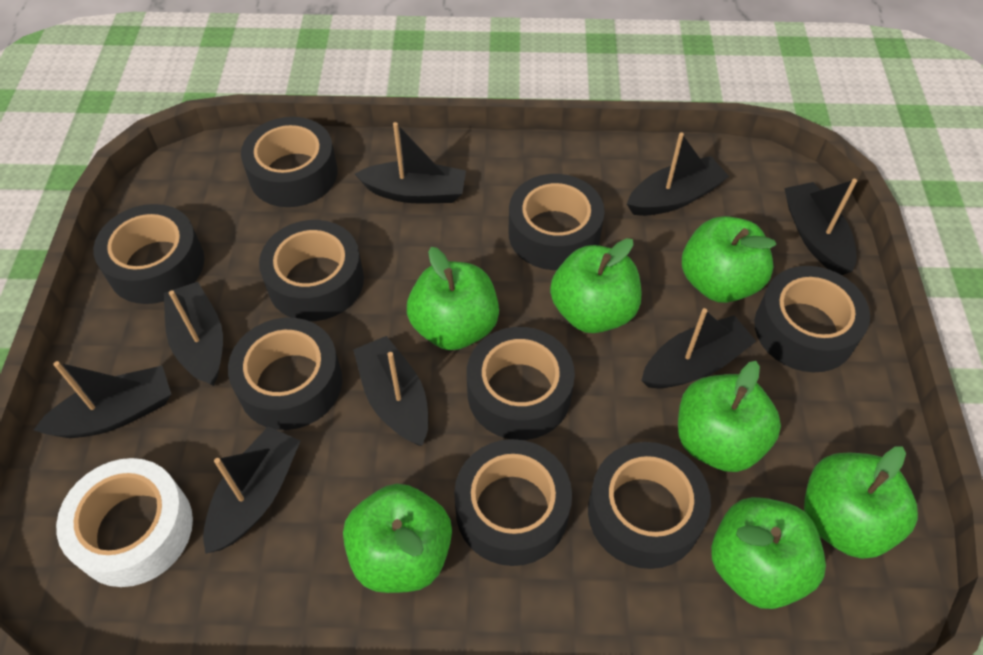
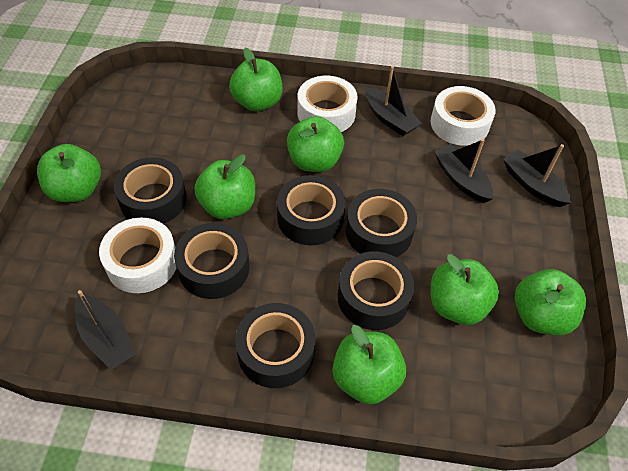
black boat: [34,361,171,438] [164,282,223,386] [203,426,301,554] [353,336,428,446] [355,122,466,203] [627,132,729,216] [641,308,756,388] [784,179,857,275] = 8 -> [74,290,136,370] [365,66,422,136] [434,139,493,203] [503,144,571,207] = 4
black tape: [93,204,205,304] [228,318,342,430] [241,117,337,207] [259,220,364,321] [454,439,572,566] [467,327,575,440] [508,174,605,270] [588,442,711,569] [754,266,870,372] = 9 -> [114,157,186,224] [174,223,250,299] [235,303,315,388] [277,175,346,246] [338,252,414,330] [346,189,417,257] = 6
white tape: [56,458,193,587] = 1 -> [99,218,176,293] [297,76,358,132] [431,86,496,146] = 3

